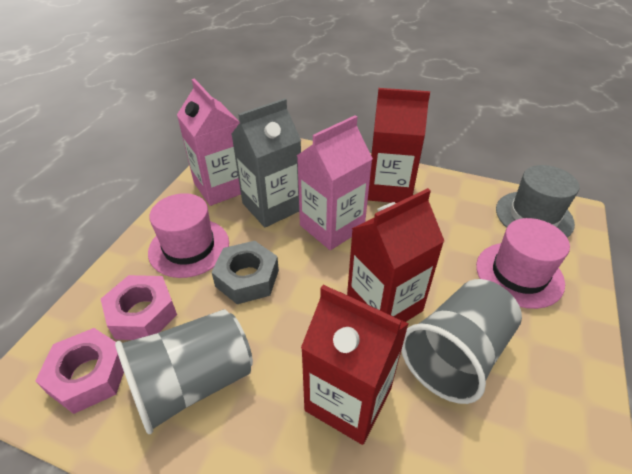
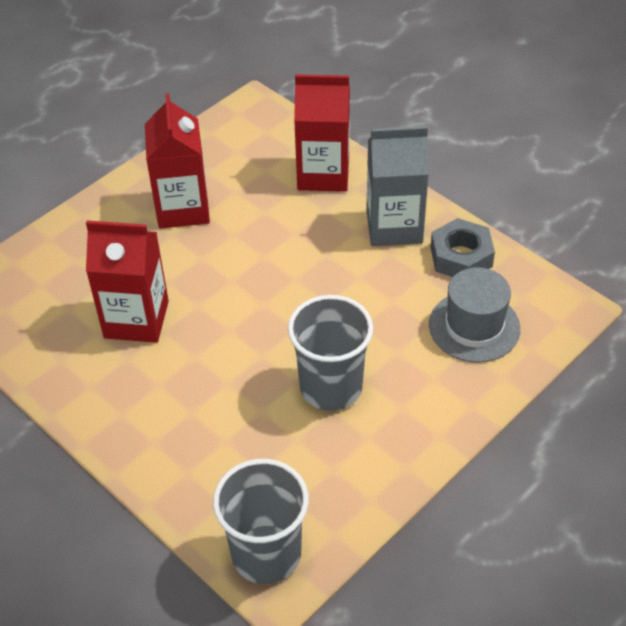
pink carton: [177,78,241,206] [297,116,373,250] = 2 -> none = 0
pink hat: [148,193,229,278] [476,218,570,309] = 2 -> none = 0
pink nut: [35,328,124,414] [101,275,177,340] = 2 -> none = 0

